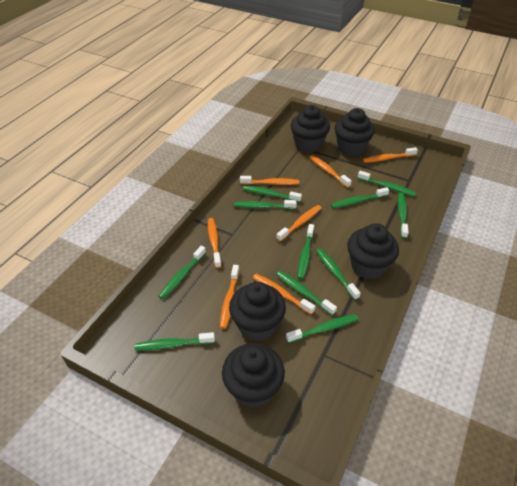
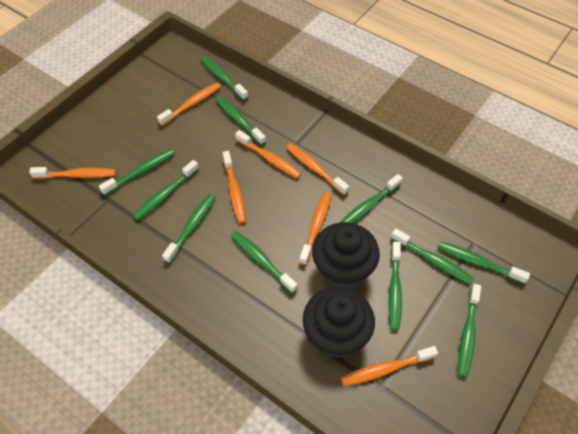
black cupcake: [222,343,285,408] [229,282,286,341] [291,105,330,153] [335,108,375,156] [347,223,399,279] = 5 -> [303,286,375,358] [312,222,380,288] = 2

